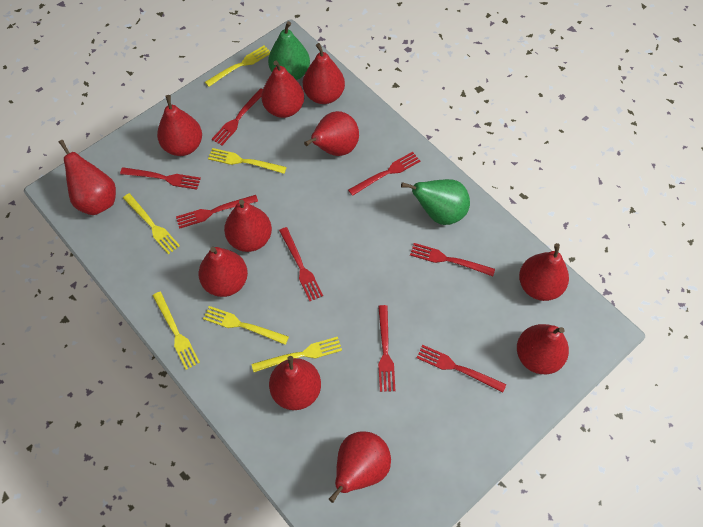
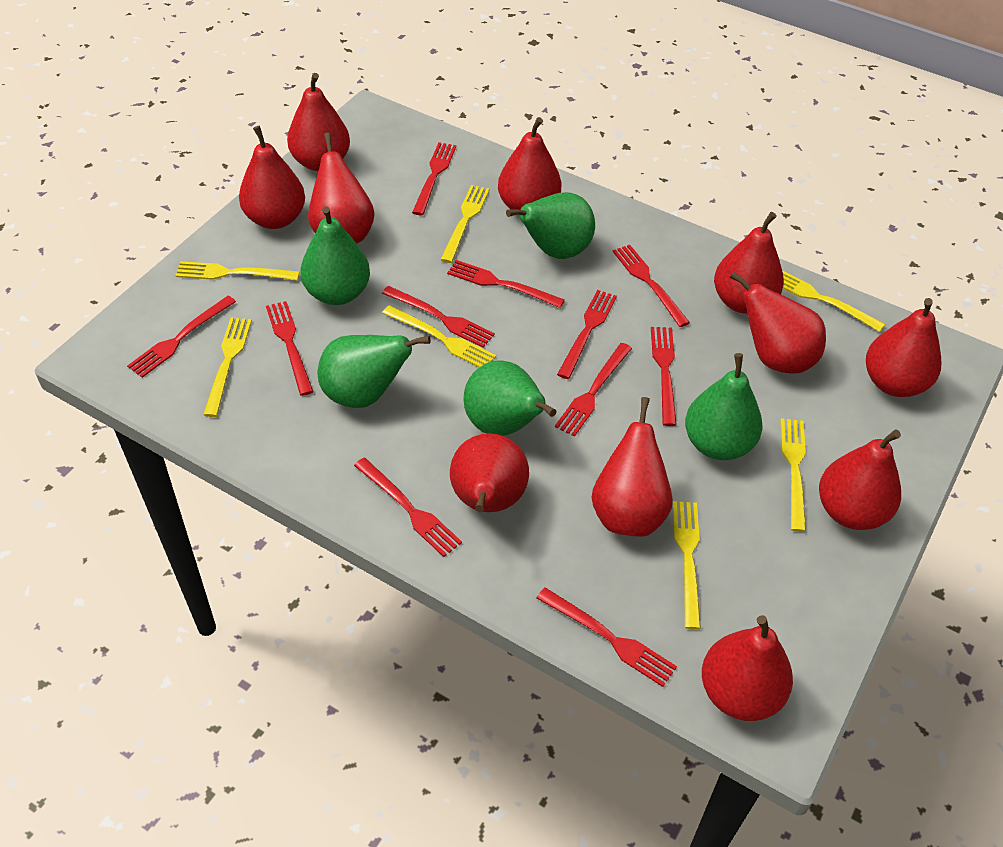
green pear: [268,21,310,80] [401,179,470,225] = 2 -> [300,206,370,305] [317,335,431,408] [463,360,556,436] [506,192,595,259] [685,353,763,460] = 5
red fork: [120,167,201,190] [176,195,258,229] [212,88,263,145] [279,227,323,301] [348,152,420,196] [378,305,396,392] [410,243,495,276] [417,345,506,392] = 8 -> [127,296,236,378] [266,301,314,396] [354,458,462,557] [382,286,495,348] [412,142,456,215] [447,260,565,308] [537,587,677,687] [555,343,632,437] [557,290,617,379] [613,245,690,327] [651,327,677,426] = 11
yellow fork: [123,193,180,255] [153,292,200,370] [203,306,289,345] [205,45,270,87] [208,148,287,174] [251,337,342,372] = 6 -> [175,261,300,281] [203,317,252,417] [382,305,496,367] [440,185,490,263] [673,501,701,629] [780,418,806,532] [782,271,885,332] = 7

